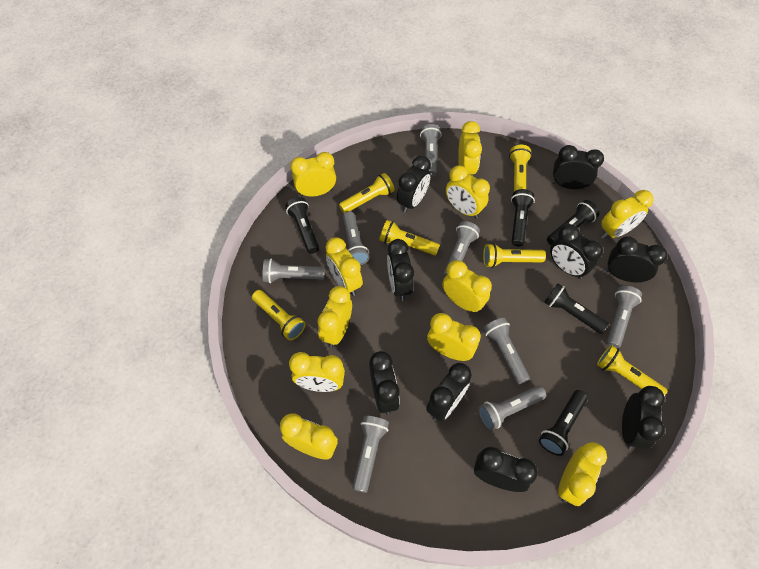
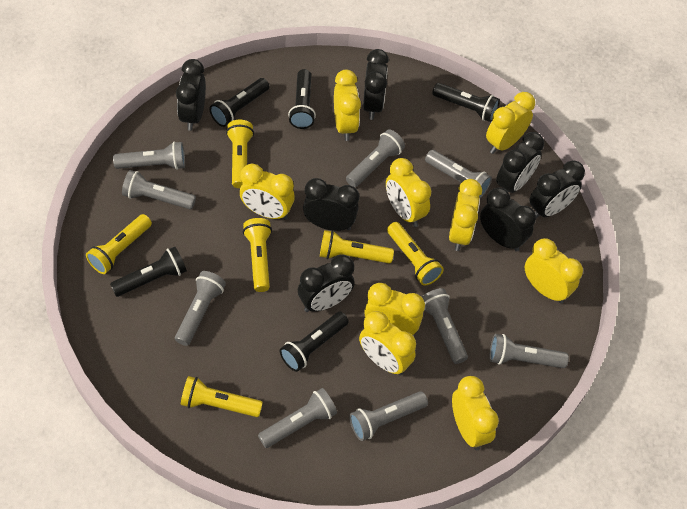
black clock: [369,351,400,415] [387,239,414,301] [397,156,431,213] [426,363,472,421] [474,447,538,492] [550,224,603,279] [552,145,604,189] [605,236,667,283] [622,386,665,450] = 9 -> [176,59,206,131] [298,255,355,312] [303,178,359,231] [363,49,389,120] [480,188,536,252] [496,132,544,193] [529,160,585,218] = 7
grey flashlight: [263,259,325,283] [343,211,370,265] [352,416,389,493] [420,124,442,177] [444,221,480,277] [478,386,546,430] [483,318,530,384] [606,286,642,348] = 8 -> [113,141,185,170] [122,170,196,209] [175,271,226,346] [258,388,337,448] [346,129,405,187] [350,391,428,441] [422,288,468,364] [425,150,492,198] [490,334,569,368] = 9
yellow clock: [280,413,338,460] [289,352,345,392] [290,152,336,197] [317,286,352,348] [326,237,363,296] [427,313,481,361] [442,260,492,313] [446,166,490,219] [458,121,482,174] [558,442,607,506] [601,190,654,239] = 11 -> [240,163,295,220] [334,70,361,141] [359,311,416,376] [364,283,425,335] [386,158,431,227] [449,179,482,251] [452,376,499,450] [486,92,535,154] [525,238,583,303] = 9

